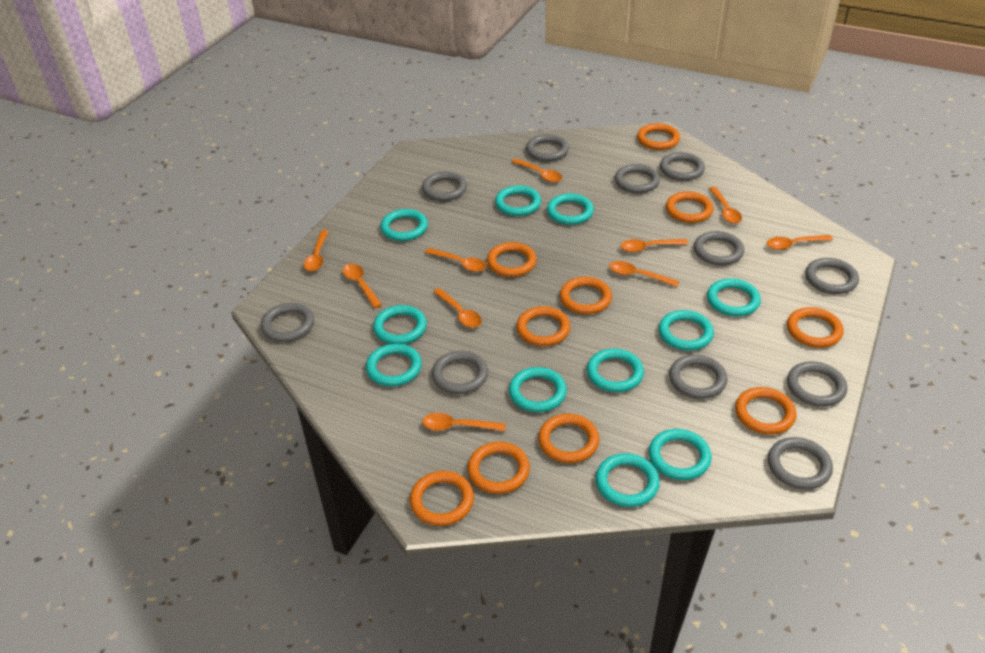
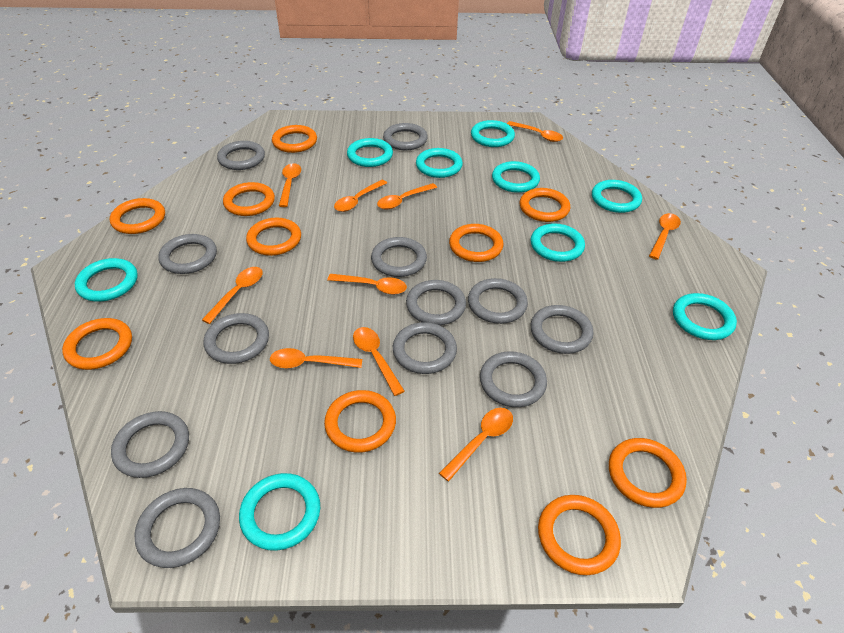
grey ring: [261,303,314,342] [422,172,467,201] [432,351,488,394] [526,134,569,161] [615,164,660,193] [660,152,705,181] [669,354,727,399] [694,231,744,265] [768,437,833,490] [787,361,847,407] [805,258,859,294] = 11 -> [111,411,189,478] [134,488,220,568] [159,234,217,274] [204,313,269,364] [217,141,265,170] [371,237,427,277] [383,123,428,150] [393,322,457,374] [406,280,466,325] [468,278,528,324] [480,351,547,407] [530,305,593,354] = 12
turquoise ring: [366,344,422,386] [373,305,427,344] [380,209,428,241] [495,185,541,216] [509,367,567,412] [547,193,594,225] [587,349,644,392] [595,453,660,507] [649,429,712,480] [659,310,714,351] [707,278,761,316] = 11 -> [75,258,138,302] [239,473,320,551] [347,138,393,167] [416,148,463,178] [471,120,515,147] [492,161,540,193] [531,223,585,262] [592,180,642,213] [673,293,737,340] = 9

